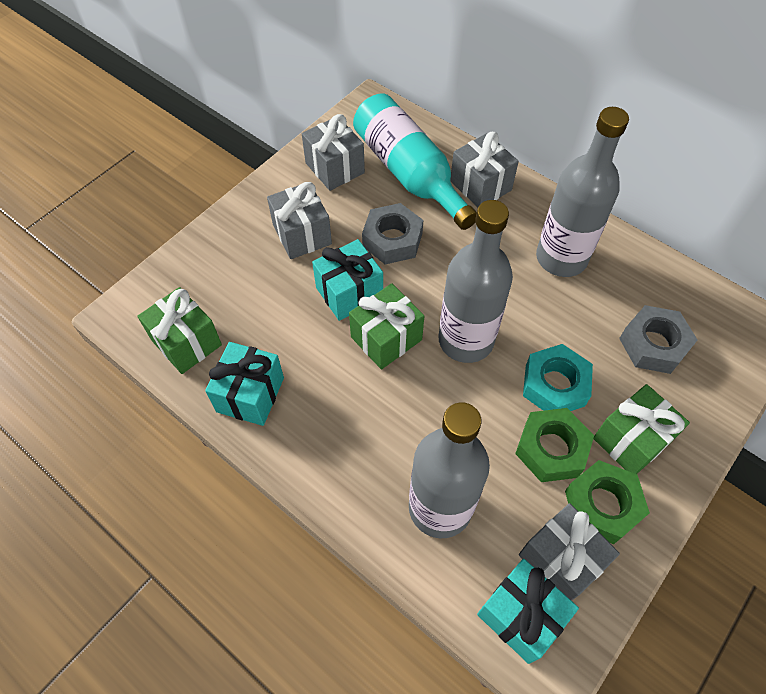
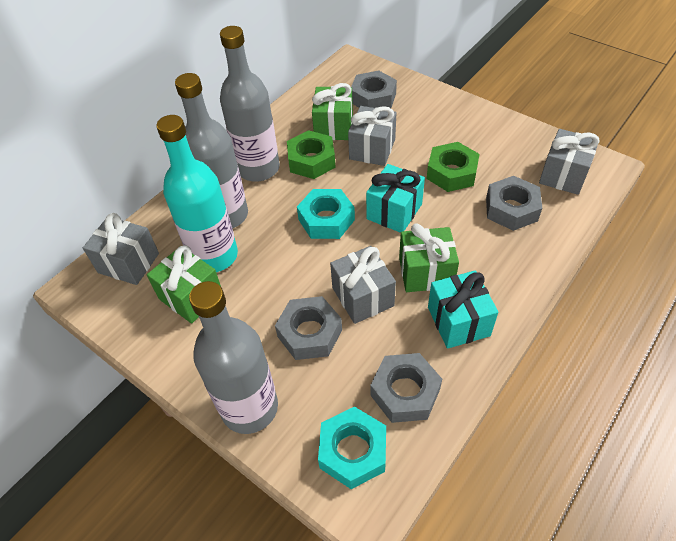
grey nut: [362,203,423,264] [619,305,698,374] = 2 -> [275,296,342,360] [351,70,397,108] [370,353,442,423] [486,176,542,231] = 4
turquoise gift: [205,342,284,426] [312,239,383,321] [477,559,579,664] = 3 -> [366,164,425,233] [428,270,498,349] = 2
turquoise nut: [523,344,593,411] = 1 -> [297,189,355,239] [318,407,386,489] = 2

